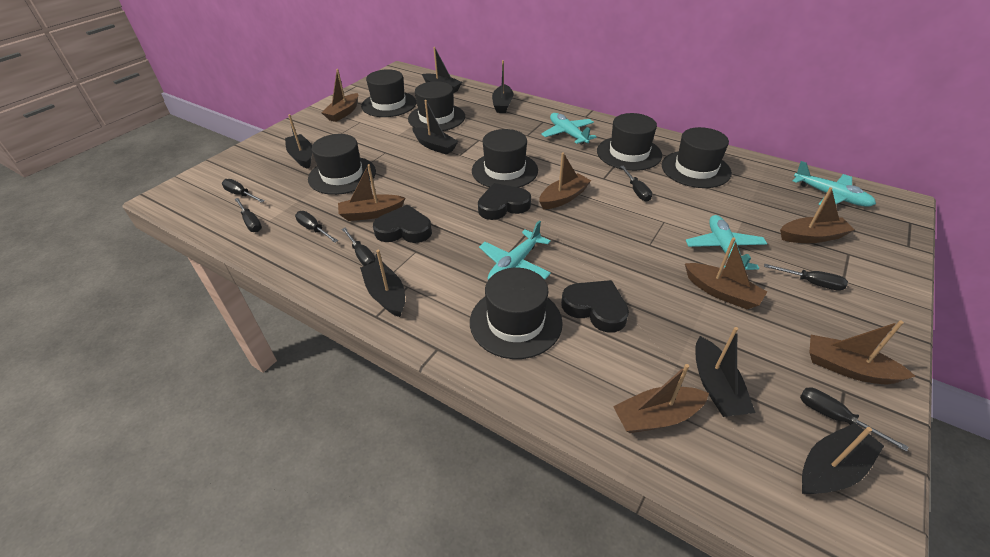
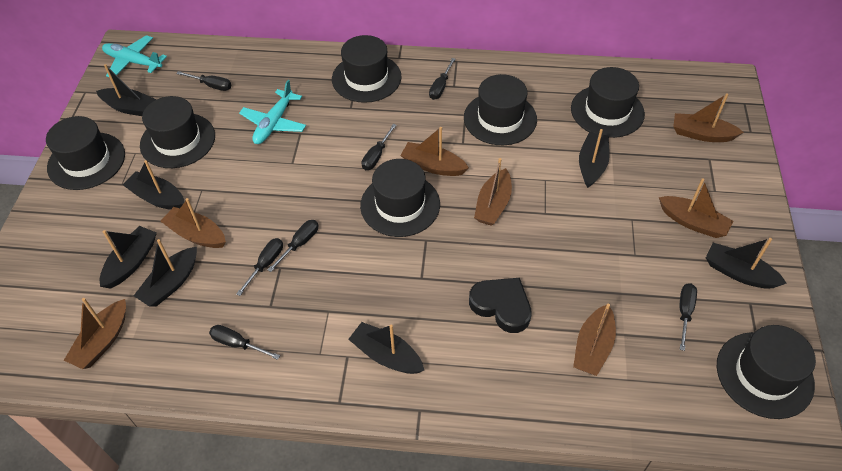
black heart: [373,205,432,243] [478,183,531,220] [561,280,629,333] = 3 -> [469,278,532,333] = 1
turquoise plane: [479,220,551,280] [541,113,597,145] [686,215,767,270] [793,161,876,207] = 4 -> [102,35,167,77] [239,80,306,144] = 2

